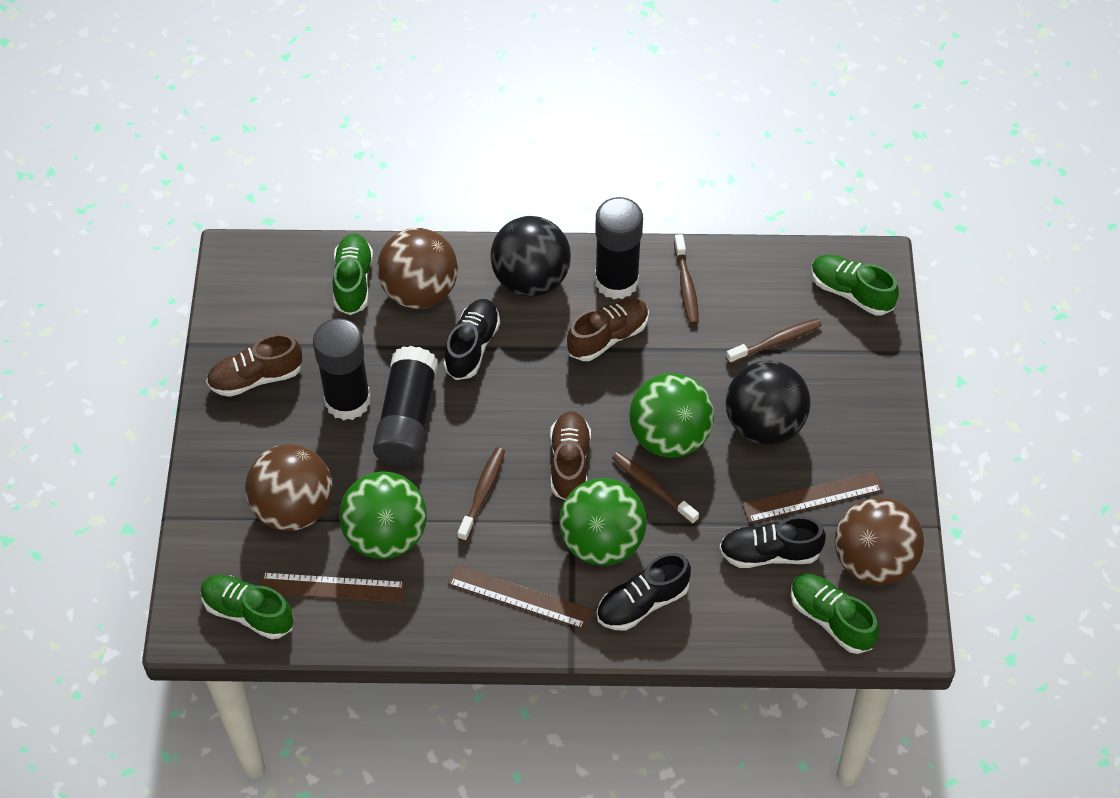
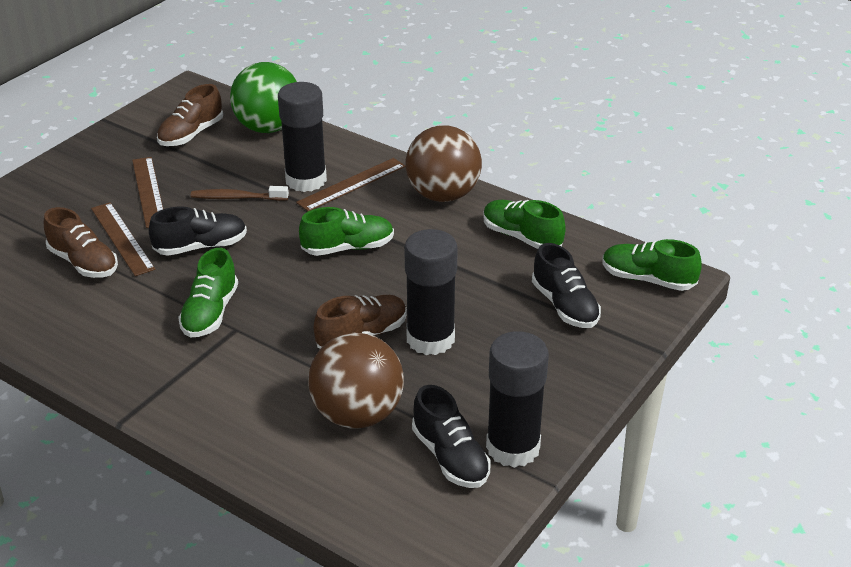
black ball: [490,216,571,297] [726,360,811,445] = 2 -> none = 0
brown ball: [245,444,332,531] [377,228,458,309] [835,497,924,586] = 3 -> [308,333,404,429] [406,125,482,202] = 2
brown toothbrush: [458,447,505,541] [612,452,699,525] [674,234,699,325] [726,318,822,364] = 4 -> [191,186,289,201] = 1
green ball: [339,471,427,559] [559,478,647,566] [629,373,714,458] = 3 -> [230,62,297,133] = 1

